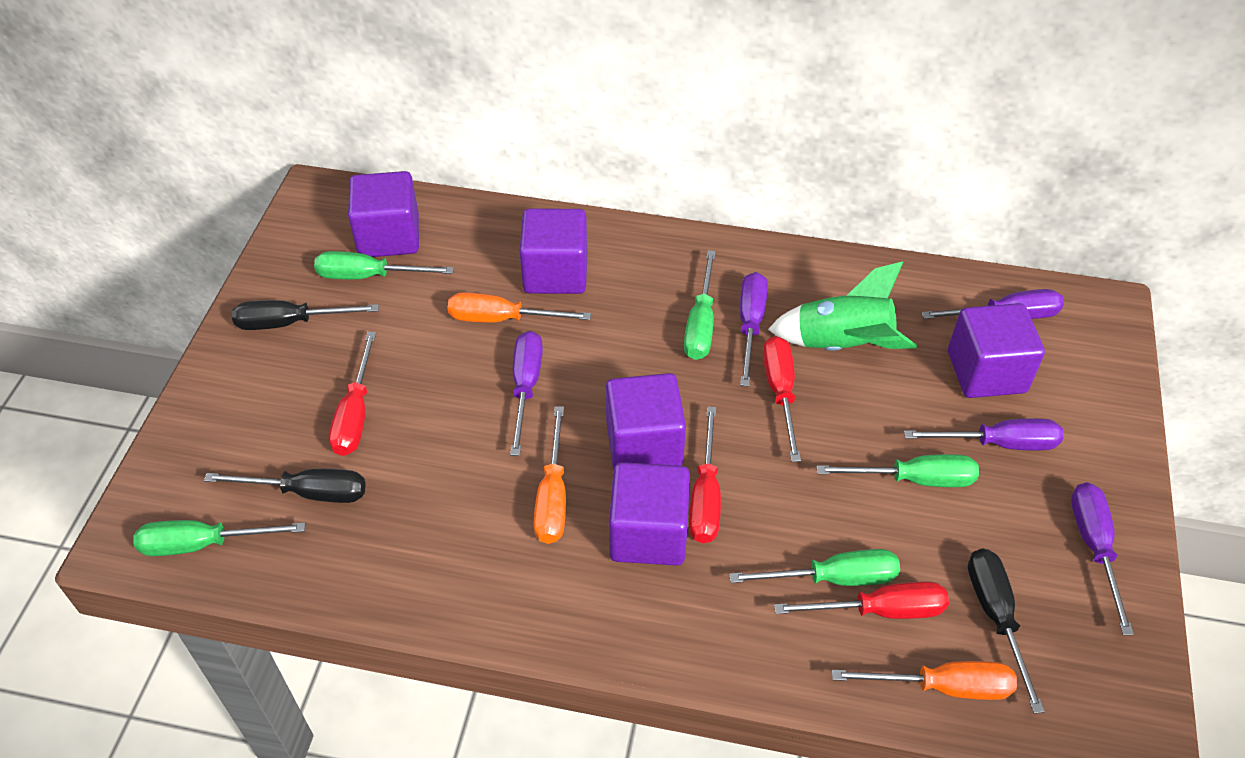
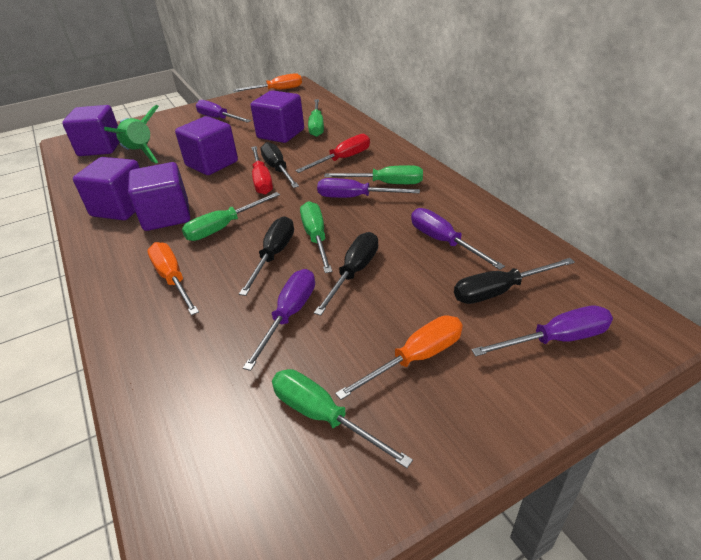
black screwdriver: [204,469,366,503] [232,300,379,330] [968,548,1045,714] = 3 -> [239,216,294,296] [260,142,299,188] [314,232,378,316] [454,258,575,304] = 4
red screwdriver: [329,332,376,456] [689,406,721,543] [763,336,801,462] [774,581,949,619] = 4 -> [251,146,273,195] [295,134,370,173] = 2

